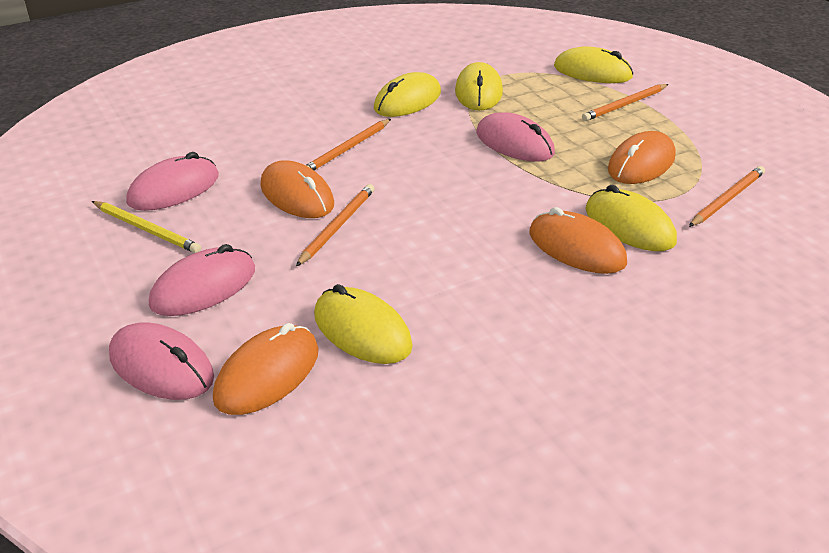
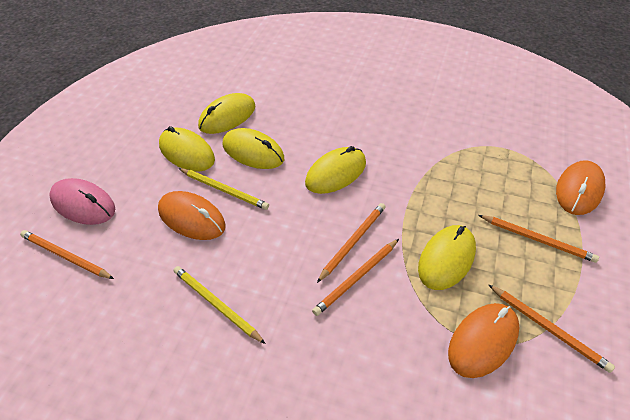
orange mouse: [213,323,319,415] [260,160,334,218] [530,207,627,274] [608,131,676,184] = 4 -> [158,191,226,240] [448,303,519,378] [556,160,606,215] = 3
orange pencil: [296,184,375,266] [306,119,391,171] [582,84,669,121] [689,166,765,227] = 4 -> [20,230,114,279] [312,239,399,316] [317,203,385,283] [478,215,599,263] [489,285,615,373] = 5
pink mouse: [109,322,214,400] [126,152,219,211] [149,244,255,316] [476,112,555,162] = 4 -> [49,178,115,225] = 1
yellow pencil: [92,201,201,253] = 1 -> [173,266,266,344] [178,168,269,210] = 2

